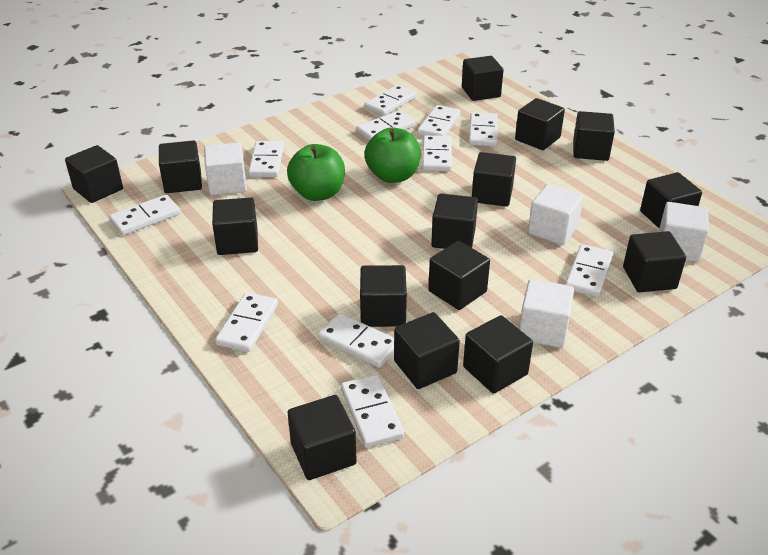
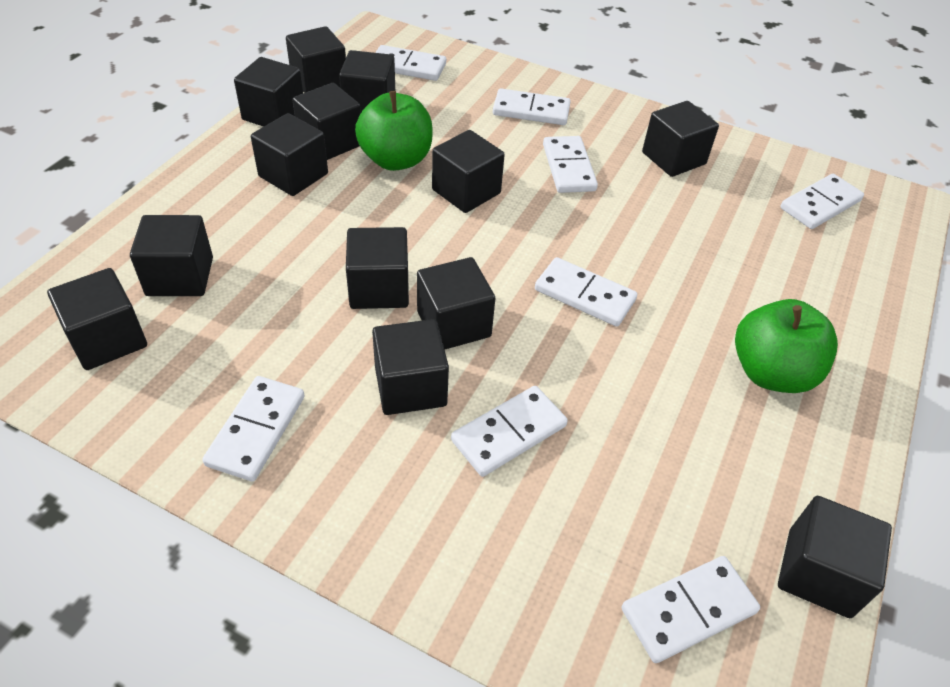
black cube: [65,145,123,203] [159,140,202,193] [212,197,258,255] [288,395,357,480] [360,265,407,327] [394,312,460,389] [428,241,490,310] [431,193,478,249] [462,56,504,101] [463,315,533,394] [472,152,516,207] [515,98,565,150] [573,111,615,161] [623,231,686,292] [640,172,702,228] = 15 -> [47,268,147,370] [130,215,213,296] [234,57,303,126] [251,113,328,196] [286,26,346,93] [293,83,361,160] [339,50,395,112] [346,227,409,309] [372,319,449,415] [417,257,495,349] [432,130,505,213] [642,101,719,177] [778,496,892,618] = 13
white cube: [204,142,247,195] [519,279,574,348] [528,184,584,245] [659,202,709,262] = 4 -> none = 0
white domino: [109,195,181,235] [215,292,278,352] [248,141,284,177] [318,313,394,368] [341,374,404,448] [356,111,415,141] [365,85,417,116] [417,105,461,136] [422,135,452,171] [469,112,498,146] [565,244,613,297] = 11 -> [202,376,305,482] [375,45,446,81] [451,386,568,477] [493,88,571,125] [535,257,637,327] [543,136,598,193] [622,556,760,663] [781,174,864,229] = 8

